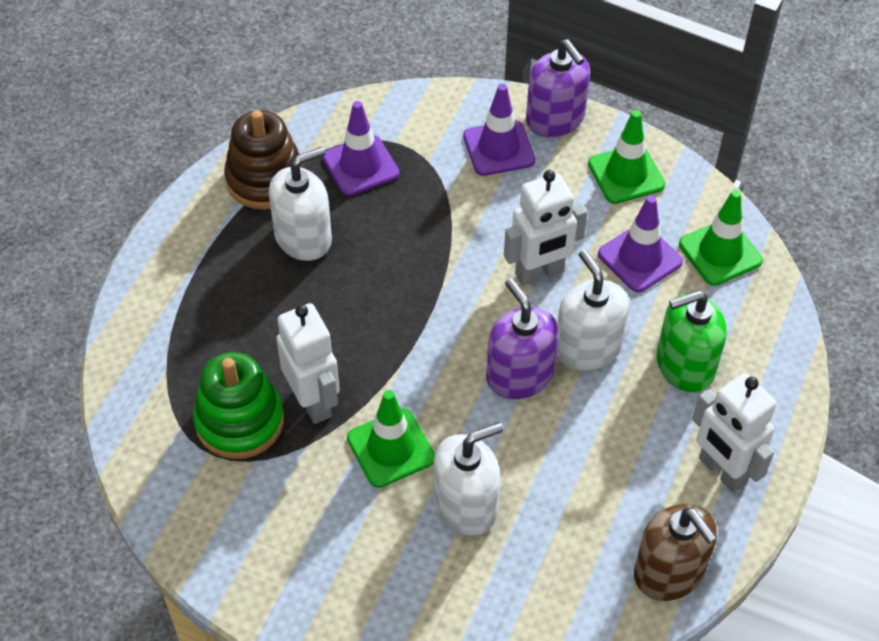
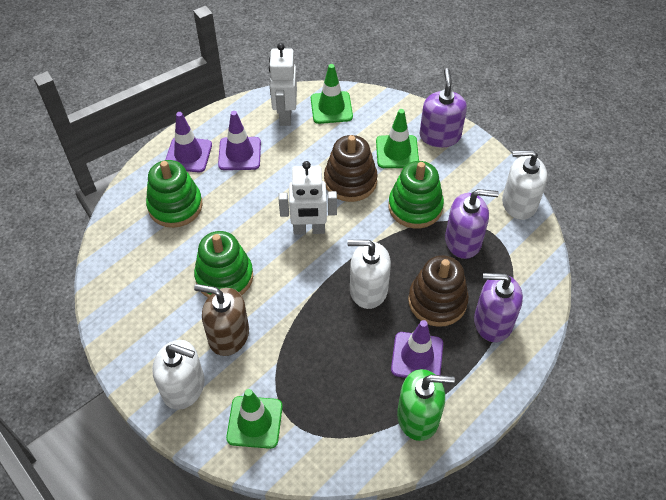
brown stacking toy: [224,110,304,210] = 1 -> [324,135,378,202] [408,255,469,327] = 2
green stacking toy: [193,352,284,459] = 1 -> [146,160,202,228] [194,231,253,297] [388,161,444,228] = 3
purple soap dispenser: [486,278,559,399] [526,39,590,137] = 2 -> [420,68,467,148] [445,189,499,259] [474,273,523,342] = 3
white robot: [276,303,340,424] [504,170,588,286] [692,373,777,493] = 3 -> [269,43,297,126] [278,161,337,235] = 2

